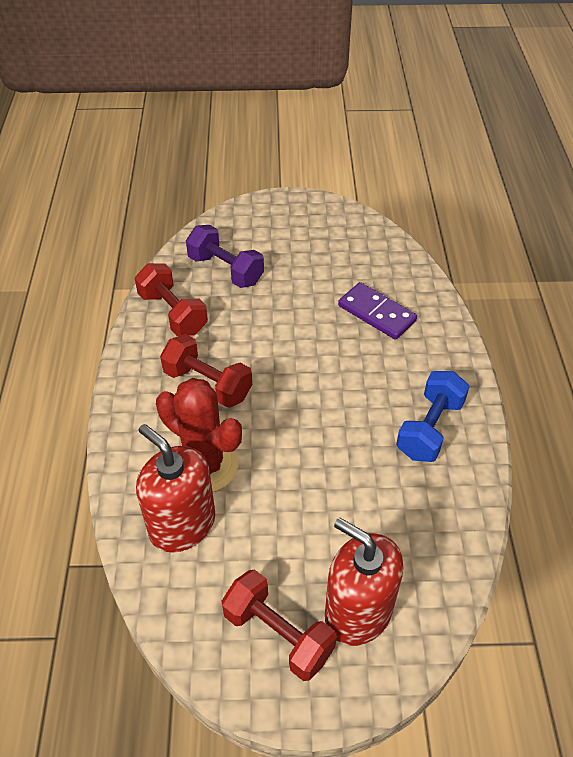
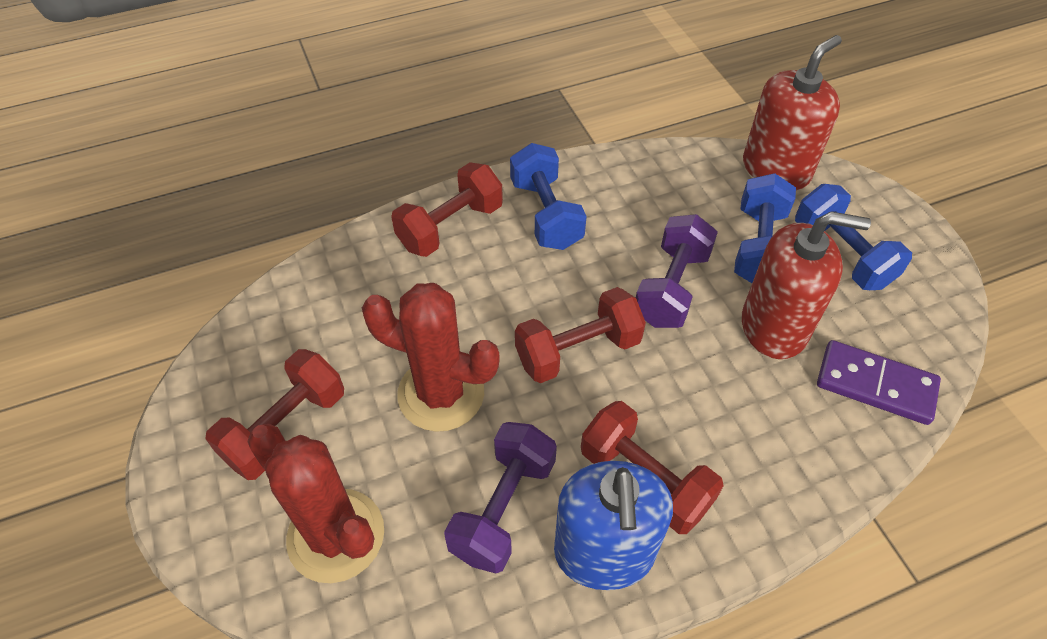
blue dumbbell: [396,371,470,462] = 1 -> [510,143,587,250] [734,173,796,283] [795,184,912,290] = 3
blue soap dispenser: none = 0 -> [554,461,673,590] = 1
purple dumbbell: [186,225,264,288] = 1 -> [444,422,557,574] [636,214,718,328] = 2
red cactus: [156,378,242,492] = 1 -> [247,424,384,583] [362,283,500,432] = 2
red dumbbell: [134,263,208,336] [160,334,252,408] [222,569,337,681] = 3 -> [206,349,344,480] [391,162,503,257] [515,287,646,383] [581,401,724,534] = 4

